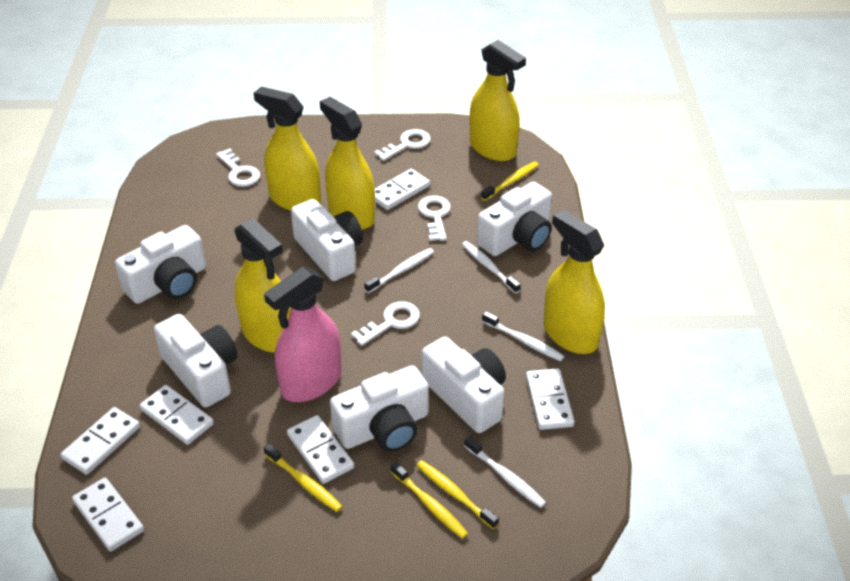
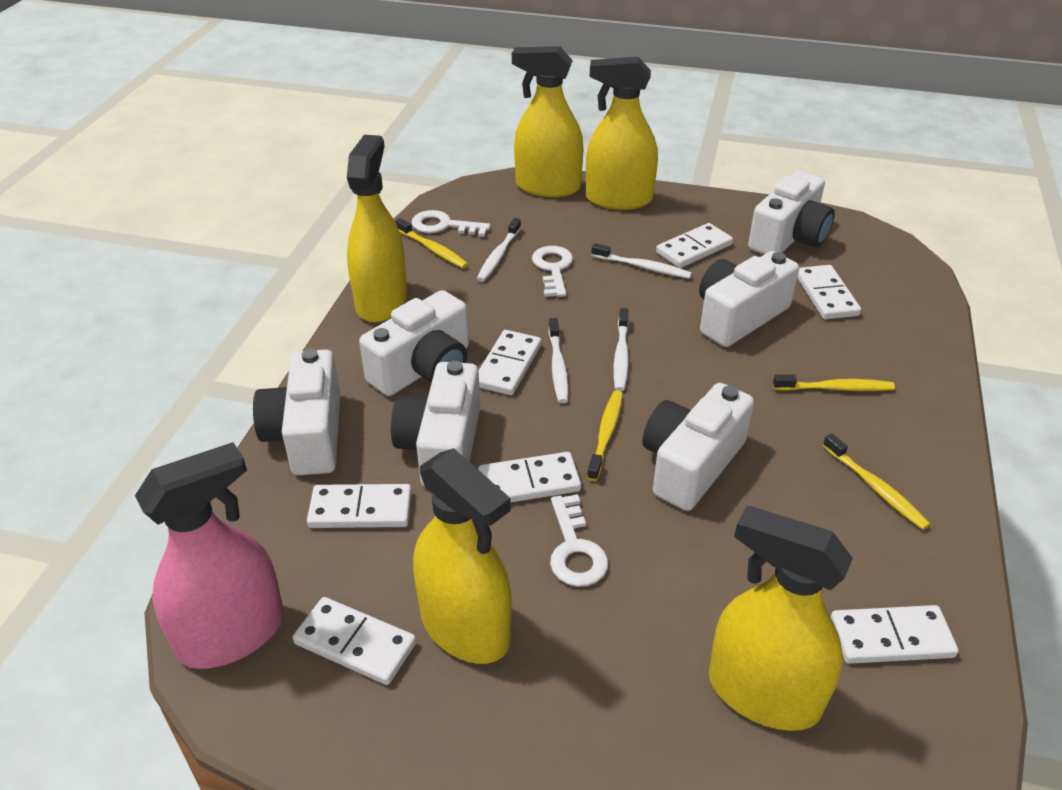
white domino: [60,407,140,475] [72,478,144,552] [140,385,214,445] [287,415,354,484] [375,169,430,210] [526,368,575,430] = 6 -> [293,597,416,685] [307,484,412,528] [478,330,541,395] [478,452,581,502] [656,223,733,268] [797,265,861,319] [830,605,959,664] = 7
white key: [216,148,260,187] [351,301,420,346] [374,129,431,161] [418,196,451,241] = 4 -> [411,210,491,237] [532,246,573,297] [550,494,608,587] = 3

